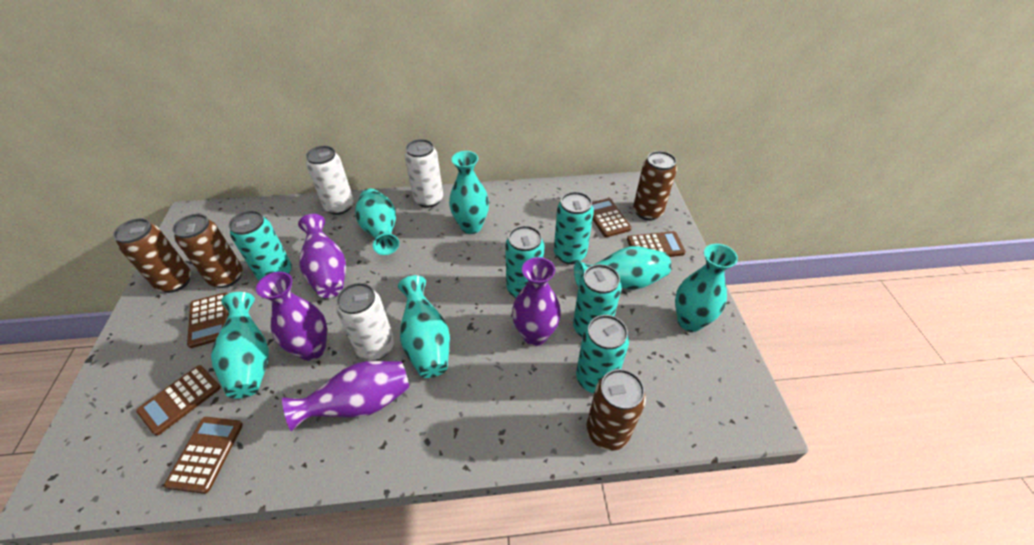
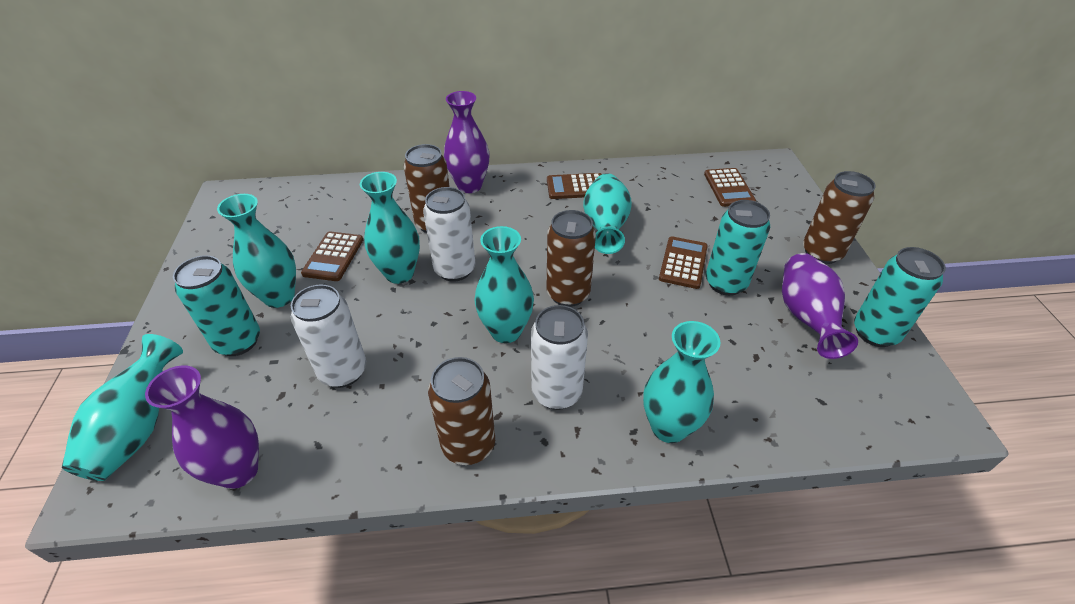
brown calculator: [136,365,221,435] [164,417,243,494] [187,293,229,348] [592,198,632,237] [627,231,686,257] = 5 -> [301,231,363,281] [547,173,602,199] [659,236,708,289] [704,168,756,207] = 4
purple vase: [256,272,327,361] [282,361,409,431] [298,214,346,298] [512,257,561,346] = 4 -> [145,365,259,489] [444,91,489,193] [782,253,858,359] = 3
turquoise can: [228,210,292,281] [505,226,545,298] [554,192,594,264] [573,264,622,337] [576,315,629,393] = 5 -> [173,255,260,356] [706,200,770,296] [854,247,946,347] = 3

